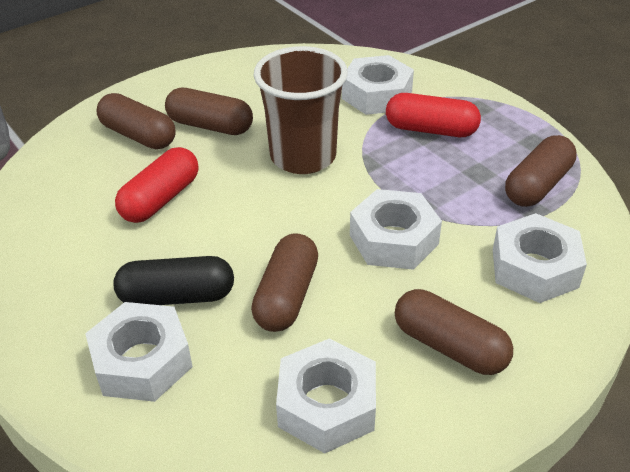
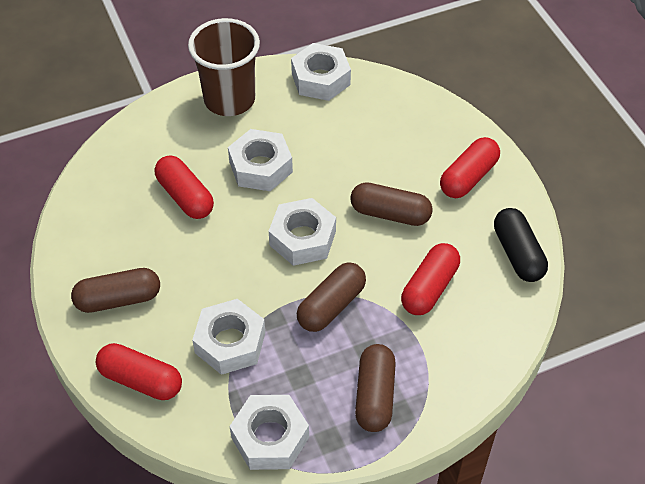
brown capsule: [96,93,176,149] [165,88,253,135] [251,233,318,332] [395,289,513,375] [505,135,577,207] = 5 -> [71,268,160,313] [297,262,366,332] [350,182,433,226] [355,344,396,432] = 4
red capsule: [115,147,199,223] [386,93,481,137] = 2 -> [96,343,182,400] [155,155,214,219] [401,243,460,315] [440,137,500,198] = 4

